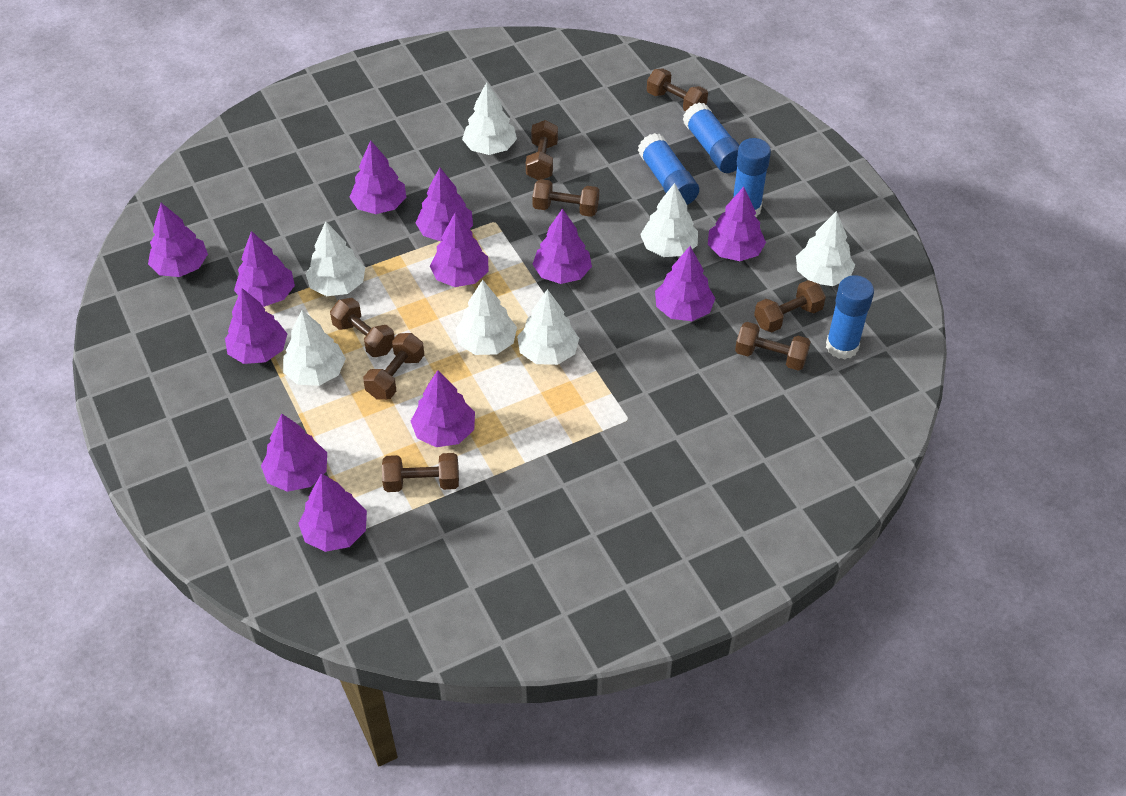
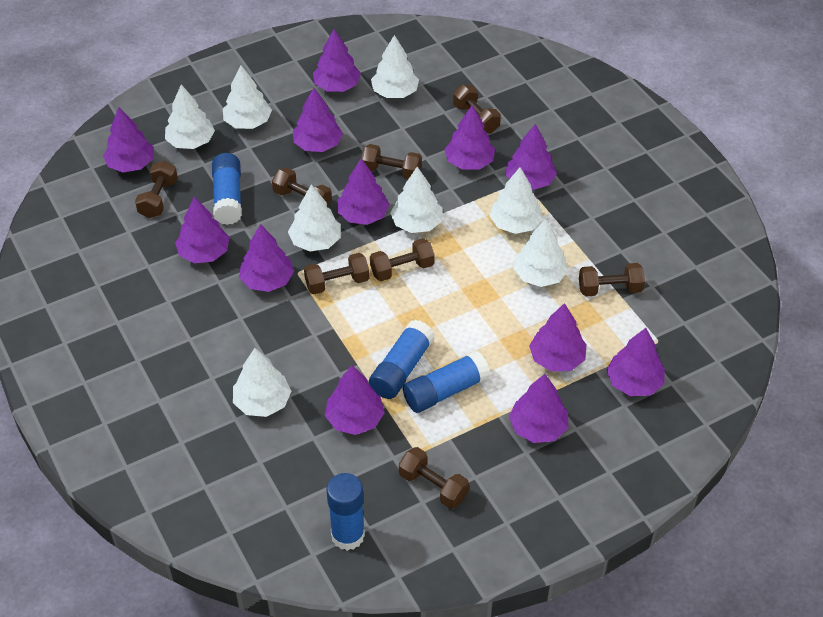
white tree: [283,310,346,386] [306,221,365,296] [455,280,517,355] [462,82,517,155] [517,289,579,365] [640,183,698,257] [796,211,855,286] = 7 -> [165,84,215,149] [223,65,272,129] [233,348,291,417] [288,184,341,251] [371,35,419,98] [390,167,443,233] [489,167,543,234] [513,219,568,287] = 8

